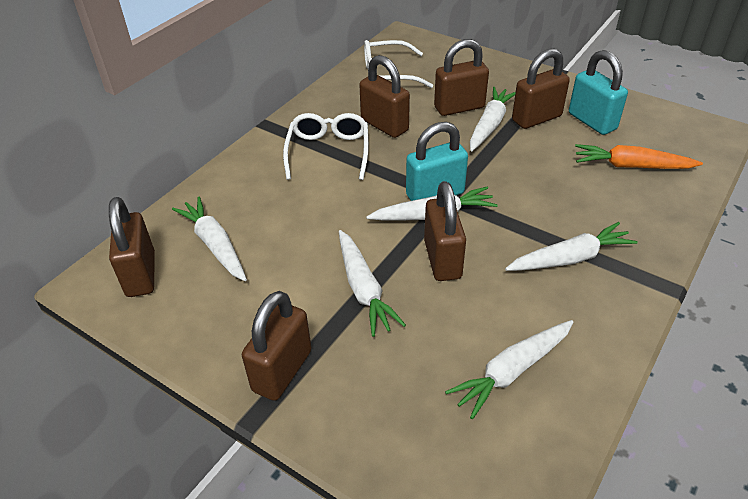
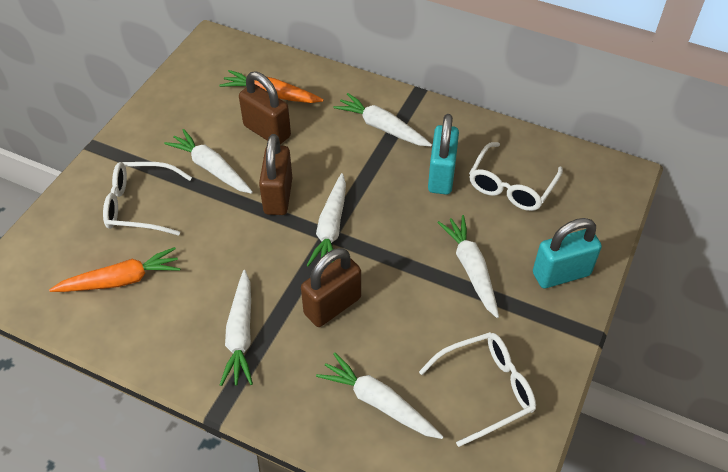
brown padlock: [109,197,155,297] [242,291,311,401] [359,55,410,138] [424,181,466,281] [434,39,489,116] [512,48,570,129] = 6 -> [239,72,291,145] [259,134,292,215] [301,248,361,327] = 3
orange carrot: [575,144,703,169] = 1 -> [49,247,180,292] [219,70,324,103] = 2
white glasses: [283,113,369,180] [364,40,433,88] = 2 -> [103,162,192,236] [419,332,536,447] [469,142,563,211] = 3

